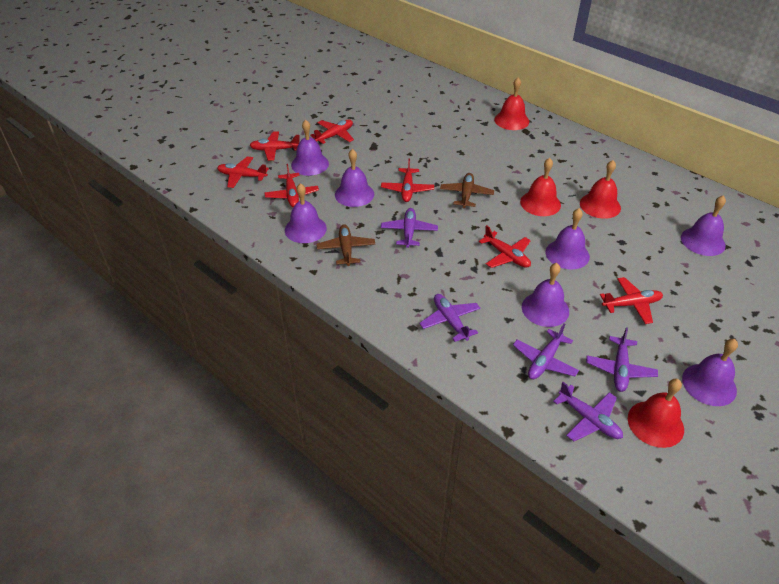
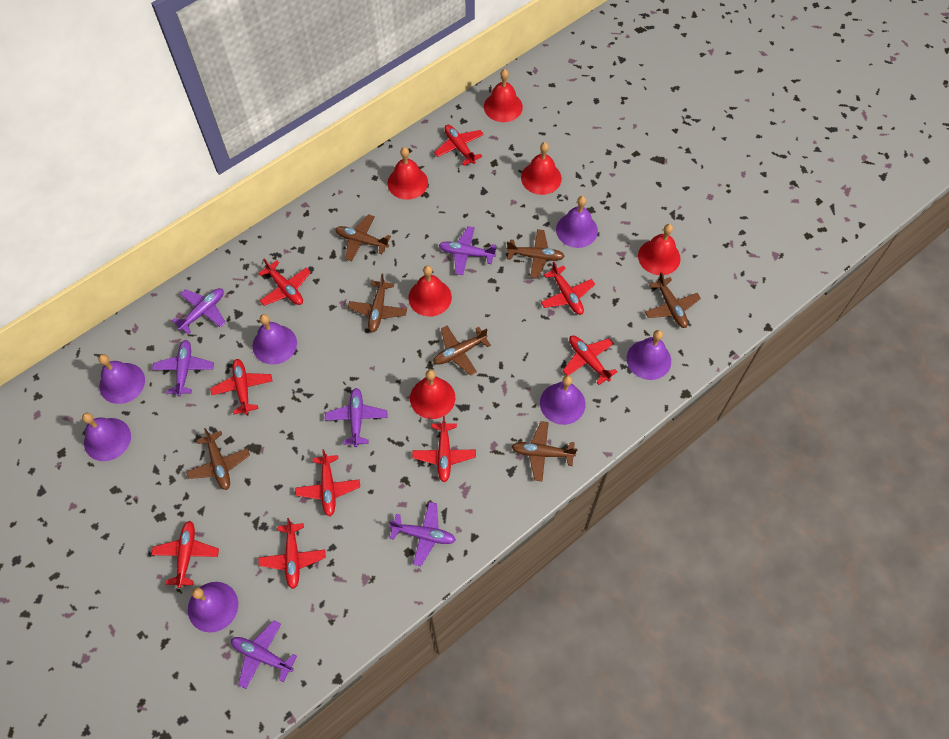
brown plane: [316,224,375,266] [440,173,494,208] = 2 -> [186,428,250,490] [335,214,391,261] [348,274,407,332] [433,326,491,376] [506,229,565,279] [512,421,577,481] [645,272,701,328] = 7
purple plane: [381,208,438,248] [419,294,480,342] [513,324,579,379] [553,382,623,441] [586,327,658,392] = 5 -> [152,340,214,396] [172,288,226,334] [231,620,297,689] [325,388,387,447] [389,502,456,566] [439,226,496,275] = 6
red bell: [494,77,529,130] [520,158,561,216] [580,160,621,219] [628,379,684,448] = 4 -> [387,147,428,200] [408,266,452,317] [410,370,455,419] [484,69,523,122] [521,142,562,195] [638,224,681,275] = 6
red plane: [217,156,269,188] [250,132,299,161] [265,164,319,207] [310,119,354,144] [381,158,434,202] [479,225,531,268] [600,277,663,324] = 7 -> [151,521,219,588] [210,359,272,415] [258,258,311,306] [258,518,326,589] [295,449,360,517] [412,416,476,482] [434,125,484,166] [541,262,595,315] [563,336,618,385] = 9

